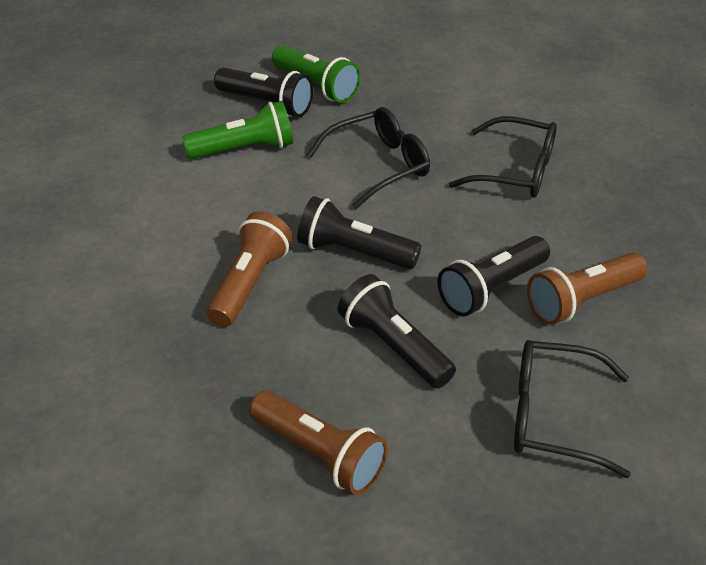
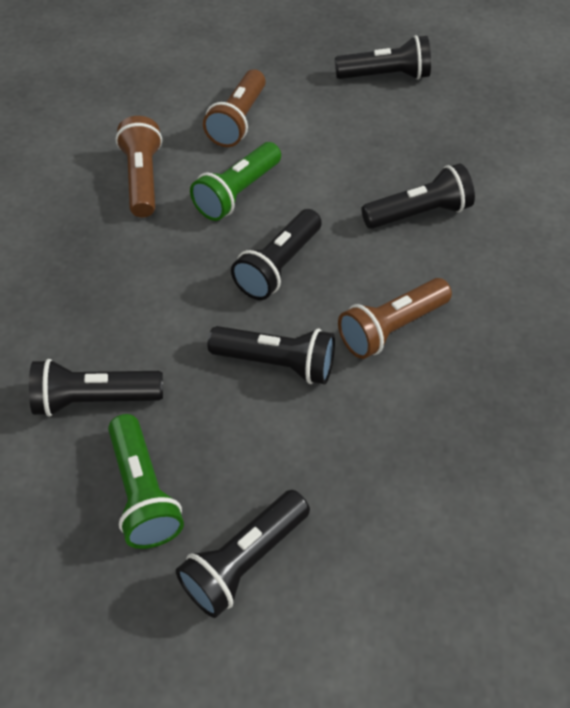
black flashlight: [214,68,313,117] [297,196,421,269] [338,274,456,389] [437,236,550,316] = 4 -> [29,359,163,417] [176,490,310,618] [207,326,335,384] [231,209,322,300] [335,35,431,80] [361,163,475,229] = 6
black glasses: [307,107,430,209] [449,116,557,198] [514,340,631,478] = 3 -> none = 0

